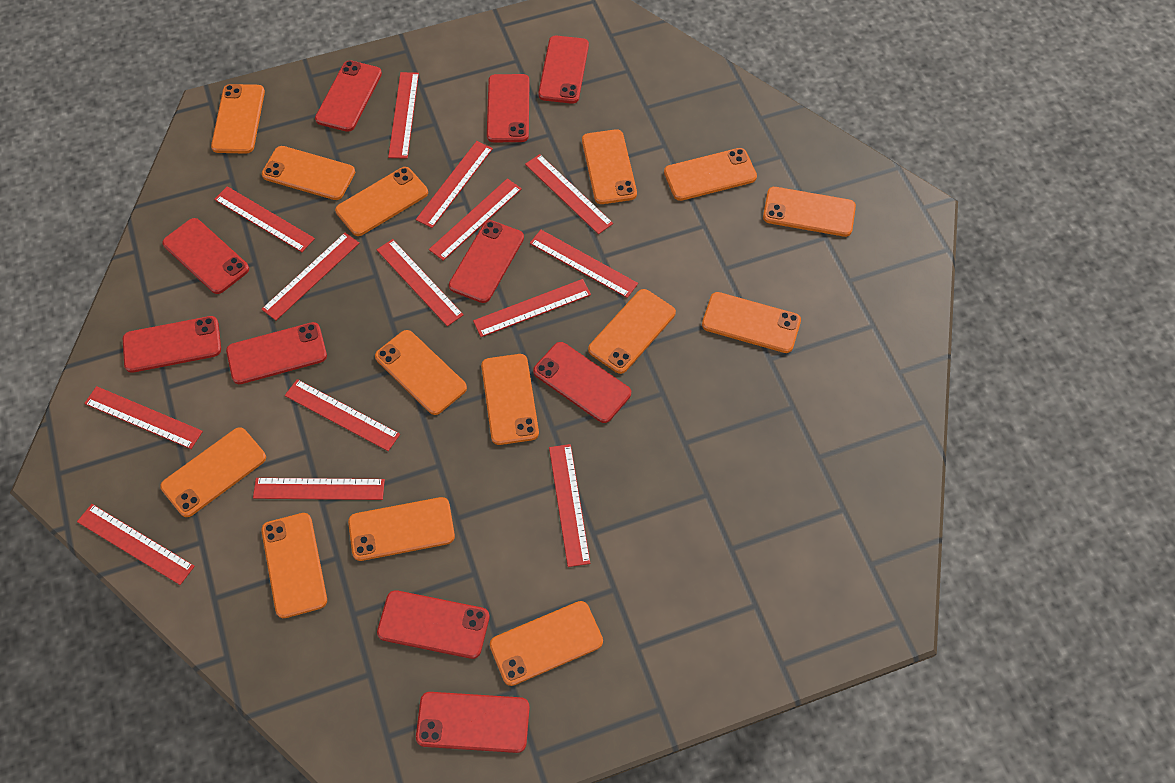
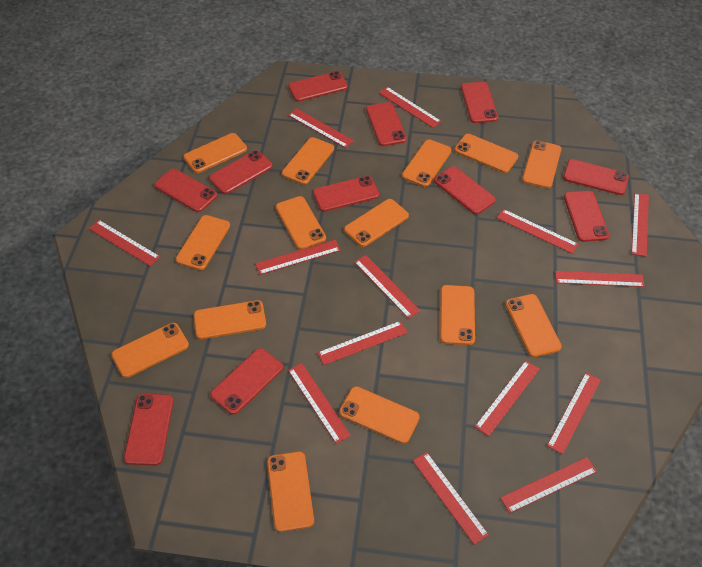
red phone: [123,316,221,373] [162,218,249,294] [226,322,327,384] [315,60,382,132] [377,590,490,659] [416,692,530,753] [449,220,524,303] [487,74,530,142] [533,342,631,423] [538,36,589,104] = 10 -> [124,394,173,465] [154,169,217,212] [209,150,273,194] [210,348,283,415] [288,71,348,102] [313,176,379,212] [366,102,407,146] [434,166,496,214] [461,82,498,123] [563,159,629,195] [564,191,609,242] = 11

